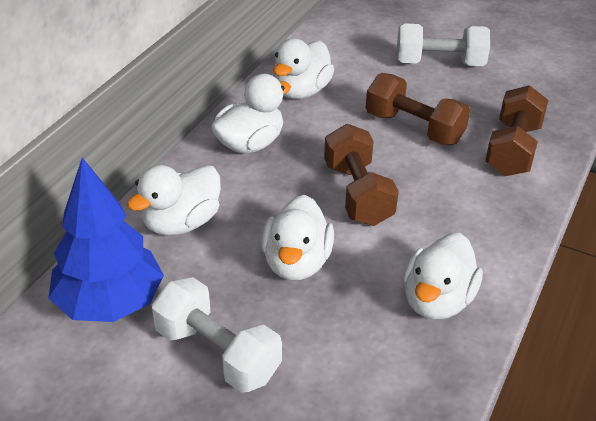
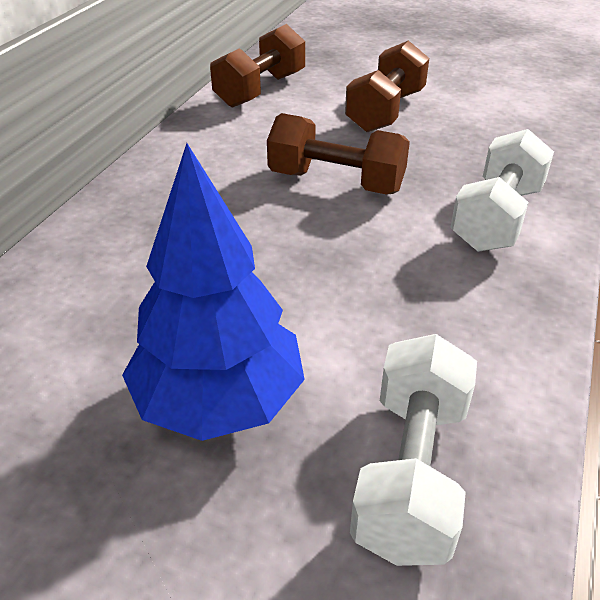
white duck: [127,165,221,236] [211,74,291,154] [262,195,334,280] [273,38,334,99] [404,233,483,320] = 5 -> none = 0

